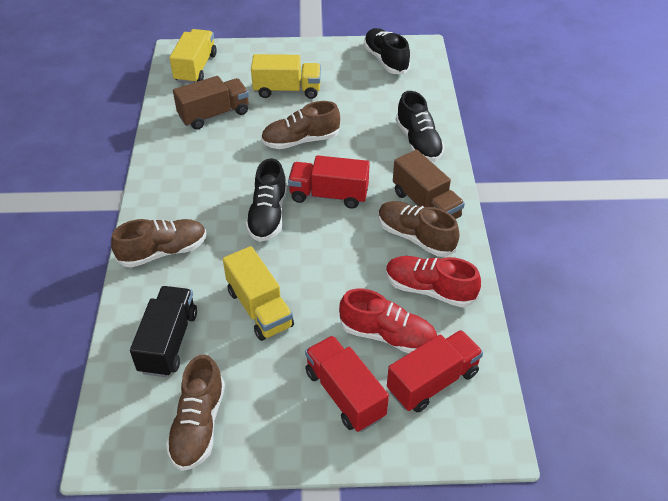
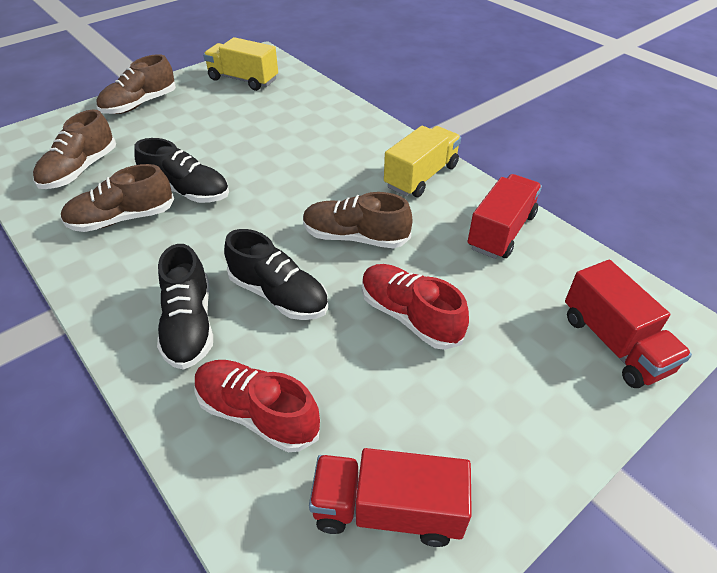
black truck: [130,286,197,377] = 1 -> none = 0
brown truck: [173,76,249,129] [393,150,465,219] = 2 -> none = 0
yellow truck: [170,29,217,84] [223,246,294,341] [251,54,321,99] = 3 -> [203,37,278,91] [384,126,461,197] = 2

